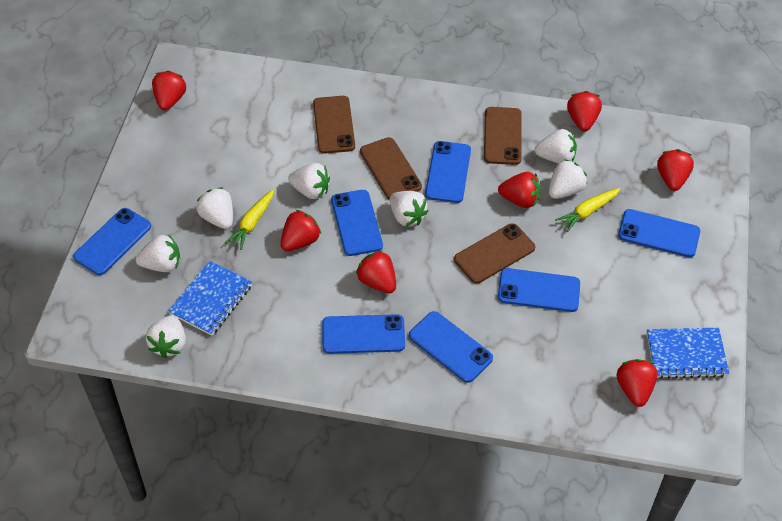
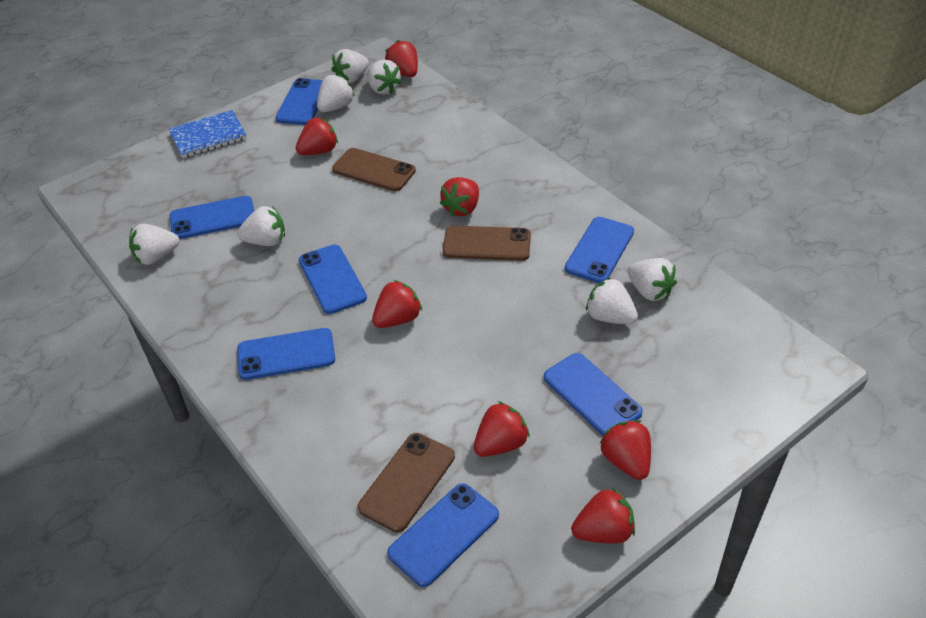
blue notebook: [168,261,252,336] [647,328,729,379] = 2 -> [169,110,247,158] = 1
brown phone: [313,96,355,154] [360,137,422,200] [454,223,535,284] [484,107,522,165] = 4 -> [332,148,416,191] [358,433,455,533] [443,225,531,261] = 3
yellow carrot: [225,189,274,250] [555,188,620,232] = 2 -> none = 0

